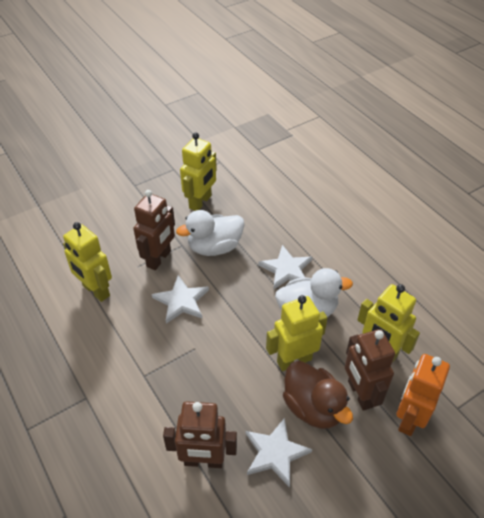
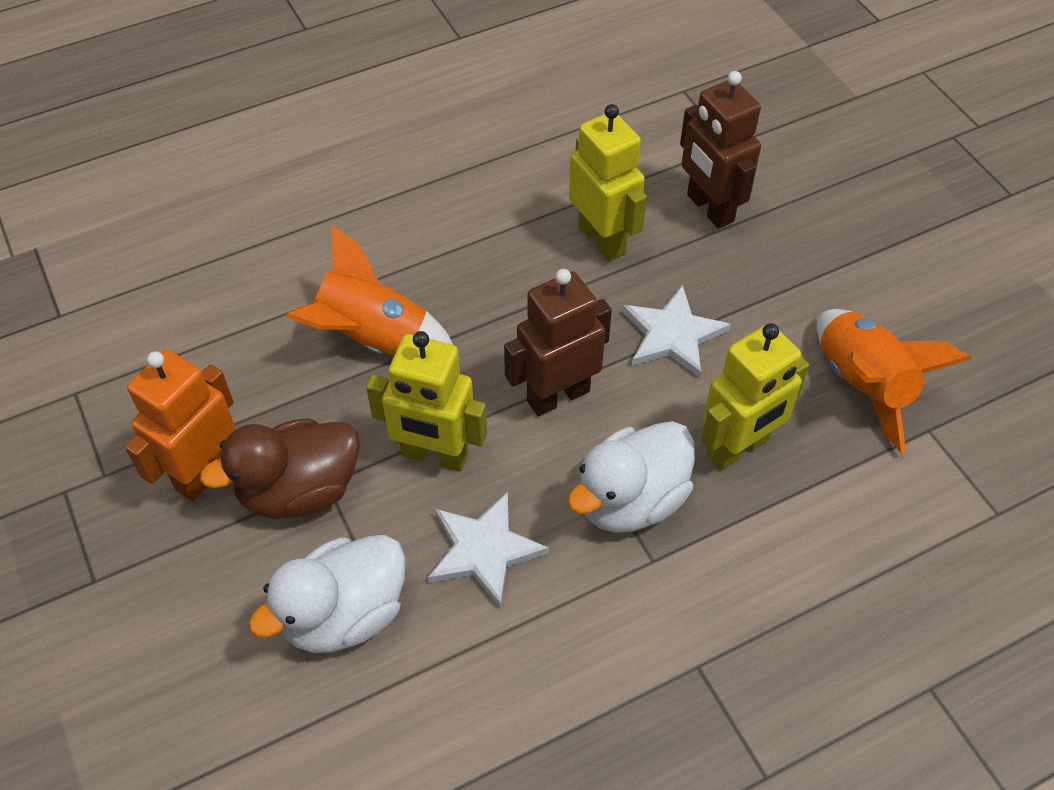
brown robot: [133,190,175,270] [163,401,237,468] [345,329,395,411] = 3 -> [504,269,612,416] [680,71,761,229] = 2
orange rocket: none = 0 -> [286,225,453,355] [816,309,971,453] = 2
white star: [152,275,209,324] [246,418,312,488] [258,245,312,289] = 3 -> [428,492,549,608] [622,285,731,378] = 2
yellow robot: [63,222,112,302] [180,133,217,211] [266,295,327,371] [357,284,420,363] = 4 -> [366,331,487,471] [569,104,647,261] [701,323,809,470] = 3

